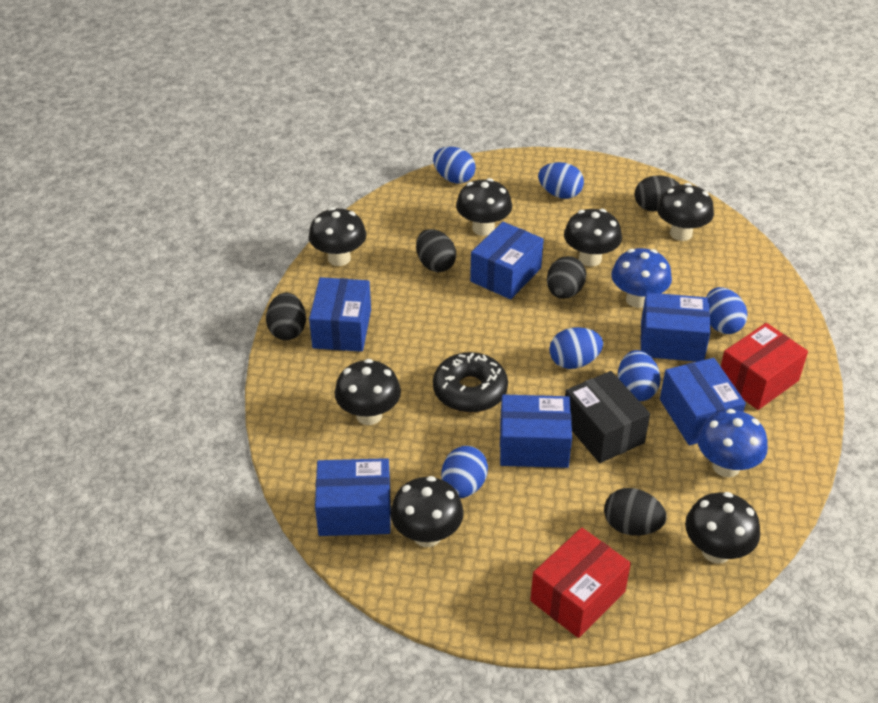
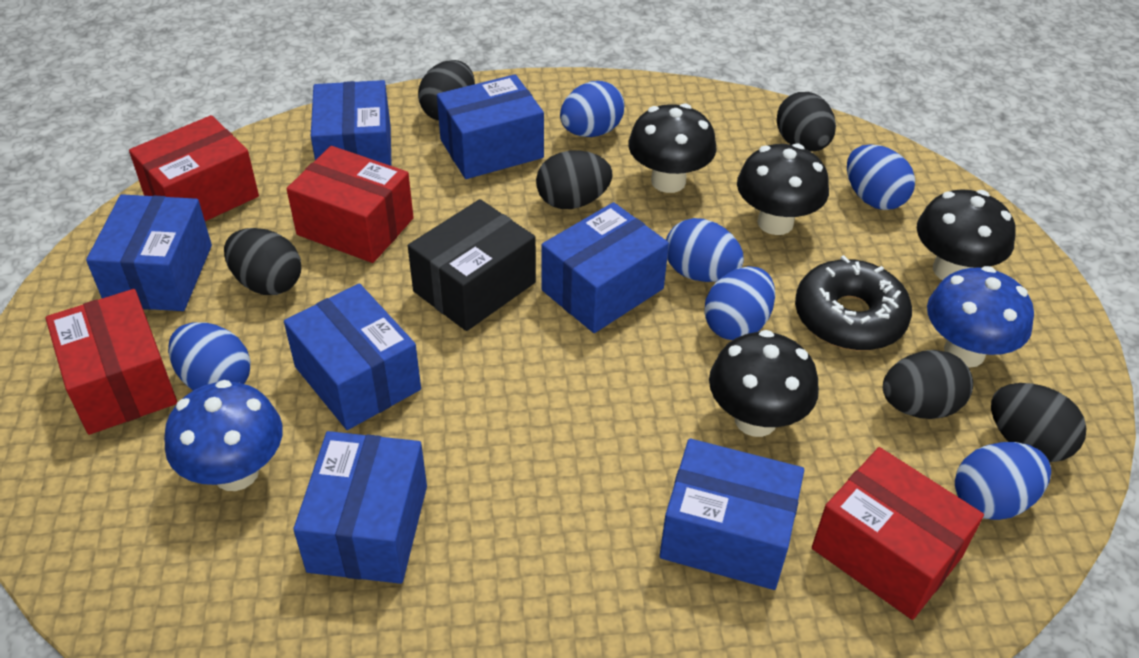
black egg: [266,293,306,340] [416,229,456,272] [547,256,586,299] [604,488,667,536] [635,175,680,211] = 5 -> [224,228,301,295] [418,60,475,120] [536,150,613,209] [777,92,836,151] [883,350,973,419] [991,383,1087,462] = 6
black mushroom: [309,207,366,266] [334,359,401,425] [391,476,464,547] [456,178,512,236] [564,209,622,267] [657,183,714,241] [685,492,760,564] = 7 -> [628,103,717,193] [709,330,819,437] [737,143,829,235] [917,189,1016,280] = 4
blue box: [309,277,371,352] [315,458,391,536] [470,222,544,299] [500,394,572,468] [641,292,711,362] [660,358,746,445] = 6 -> [86,194,212,311] [284,283,421,430] [293,431,427,584] [311,80,392,166] [437,74,544,179] [541,202,669,333] [659,439,804,590] = 7
red box: [530,528,631,638] [721,323,808,410] = 2 -> [46,289,177,435] [129,115,259,221] [286,146,414,263] [812,447,984,620] = 4

